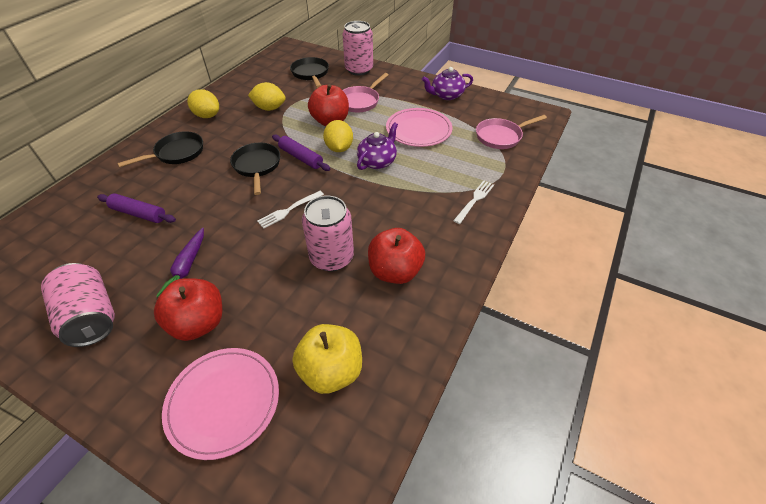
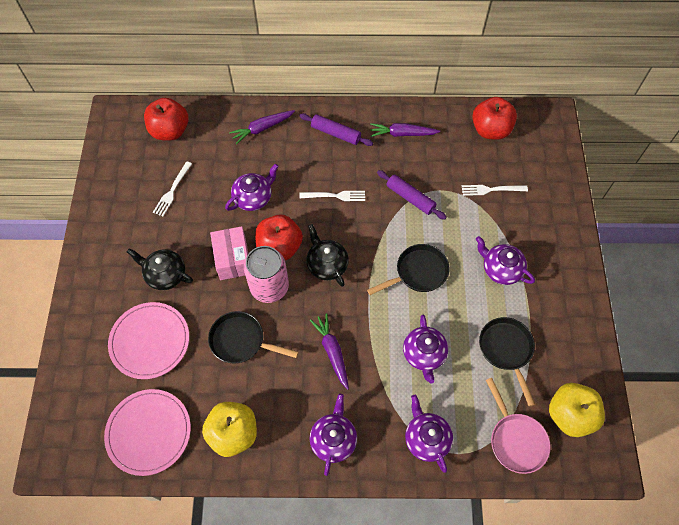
black teapot: none = 0 -> [127,248,193,290] [306,224,349,287] = 2
pink box: none = 0 -> [210,226,248,280] = 1
pink can: [41,263,115,347] [302,196,354,271] [342,21,373,76] = 3 -> [244,246,289,303] = 1
pink pan: [342,73,388,112] [476,115,547,149] = 2 -> [486,378,551,474] = 1
purple carrot: [156,227,204,297] = 1 -> [229,110,295,145] [310,313,349,390] [370,123,440,137] = 3
purple teapot: [357,122,398,170] [422,67,473,100] = 2 -> [225,164,279,211] [310,394,357,476] [403,314,448,384] [405,395,453,473] [476,236,535,285] = 5
white fork: [257,191,324,229] [453,180,494,224] = 2 -> [153,161,192,216] [299,191,365,201] [462,185,528,196] = 3
yellow apple: [292,324,362,394] = 1 -> [202,402,257,457] [549,383,605,437] = 2
yellow lemon: [187,89,219,118] [248,82,286,111] [323,120,353,152] = 3 -> none = 0

